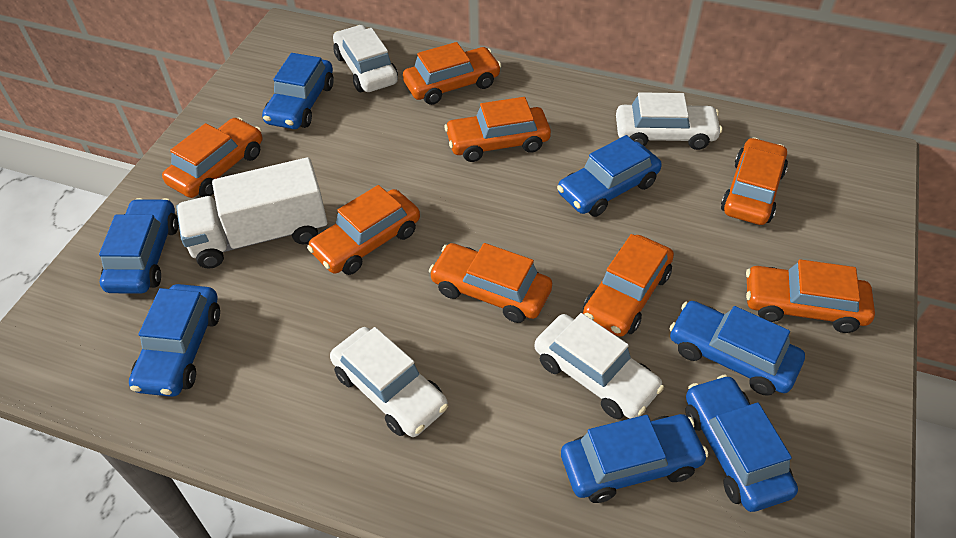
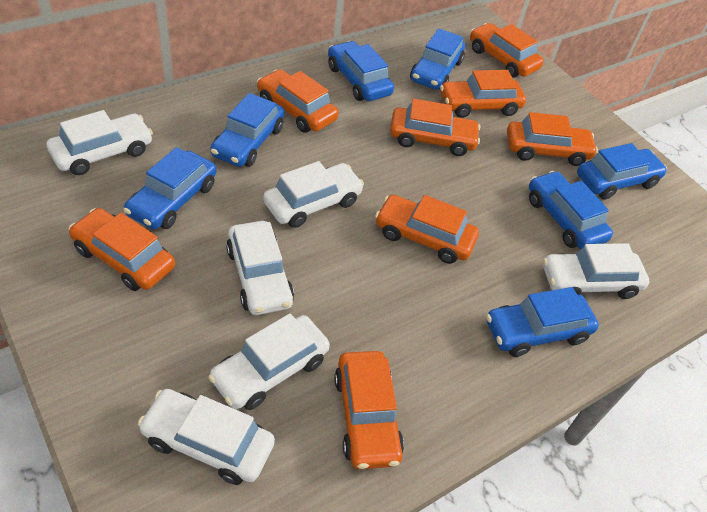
white car: [330,327,448,437] [333,25,398,92] [535,313,664,419] [616,92,722,150] = 4 -> [47,110,153,175] [138,389,275,485] [208,313,330,410] [226,221,294,315] [263,161,364,228] [543,243,650,299] = 6
white truck: [176,157,327,269] = 1 -> none = 0

